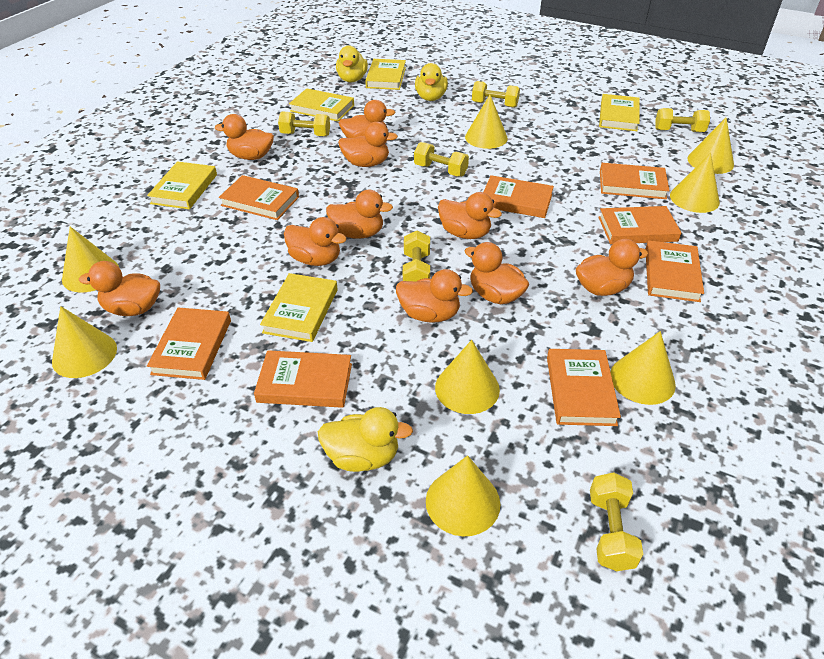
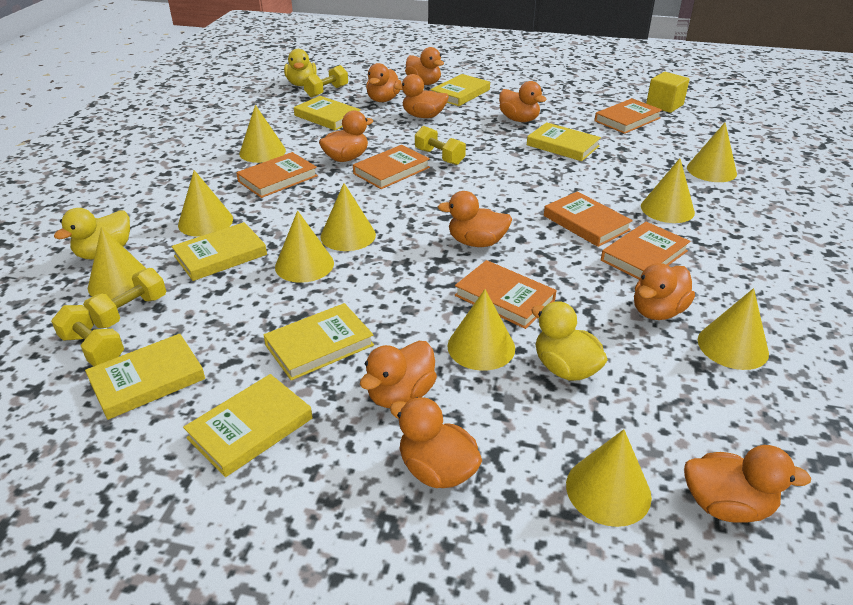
orange book: [147,308,231,380] [219,175,299,220] [254,350,352,408] [483,175,554,218] [547,349,621,426] [598,206,682,244] [600,163,670,199] [645,241,704,302] = 8 -> [236,152,318,198] [353,145,430,189] [455,260,557,329] [544,191,633,247] [595,98,662,134] [601,222,690,280] = 6
yellow book: [147,161,217,209] [260,273,338,342] [289,88,354,121] [365,59,406,90] [599,94,640,131] = 5 -> [85,334,205,420] [171,222,267,281] [183,374,312,477] [264,303,374,381] [294,96,361,130] [431,74,490,106] [527,122,601,161] = 7
yellow cone: [52,306,117,378] [62,226,119,292] [426,455,500,536] [435,340,500,414] [465,95,508,149] [610,331,676,405] [670,153,720,213] [688,117,734,174] = 8 -> [88,227,146,300] [178,170,233,237] [239,105,286,163] [275,211,334,283] [320,183,376,251] [447,289,515,371] [566,429,652,527] [641,158,695,223] [687,123,737,182] [698,288,769,370] = 10
yellow cube: none = 0 -> [646,72,690,113] = 1
yellow dumbbell: [278,112,330,136] [403,230,430,281] [414,142,469,177] [472,81,520,108] [590,472,643,571] [655,108,710,132] = 6 -> [51,305,124,366] [83,268,166,328] [303,65,348,97] [415,126,466,165] = 4

